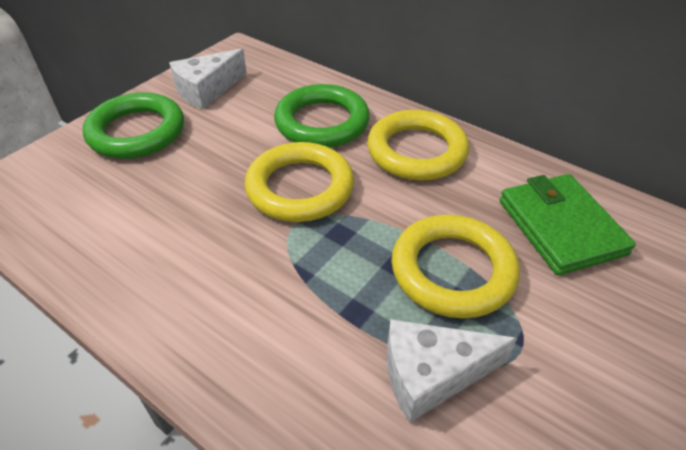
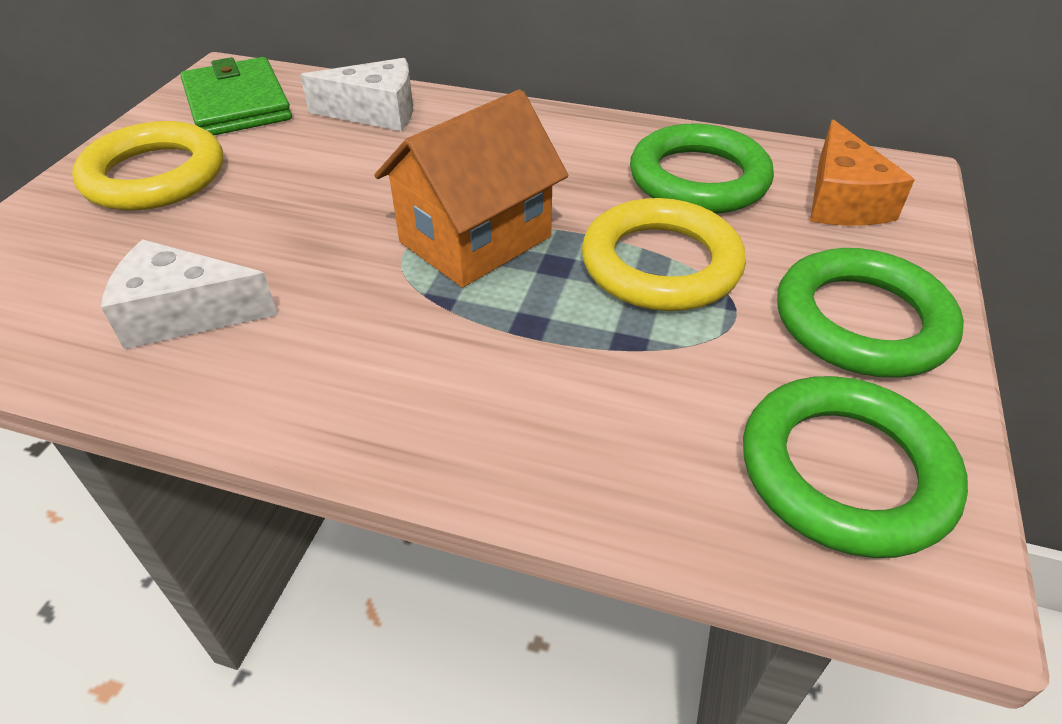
green ring: [83,92,184,159] [274,84,370,148] = 2 -> [630,123,774,214] [743,376,968,558] [777,248,964,378] = 3
orange cheese: none = 0 -> [810,119,915,226] = 1
orange house: none = 0 -> [374,89,568,288] = 1
yellow ring: [245,142,354,222] [367,110,469,181] [392,214,520,319] = 3 -> [72,121,223,211] [582,198,746,311] = 2

